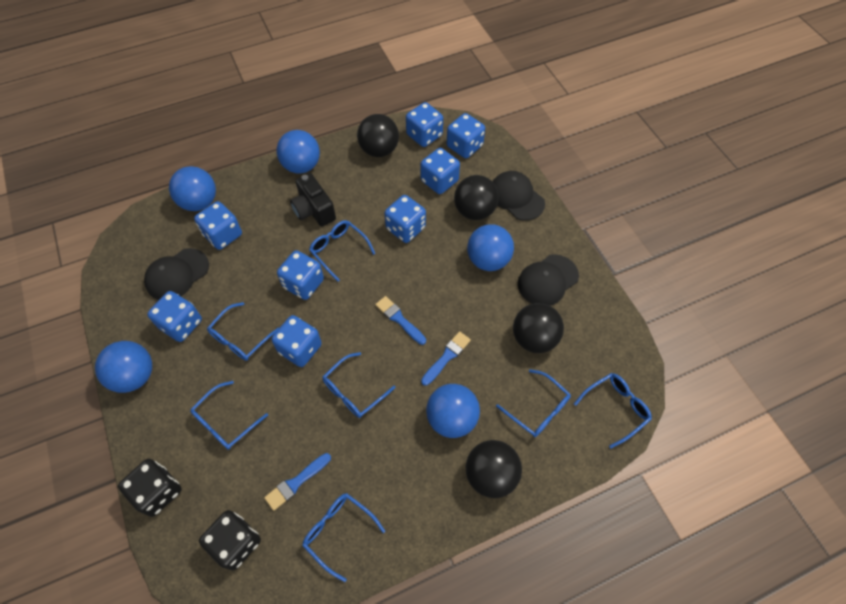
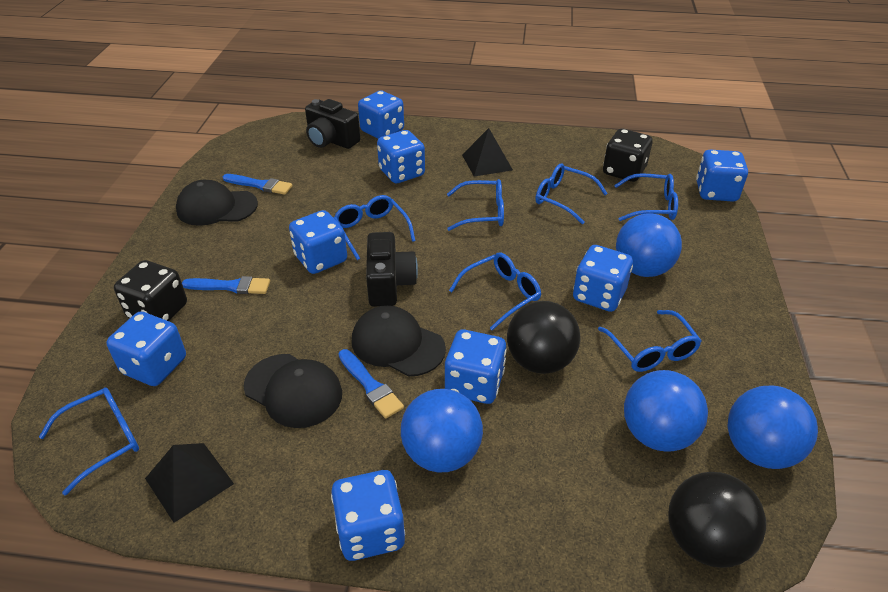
black ball: [357,114,399,157] [454,175,499,220] [466,440,522,498] [513,303,564,353] = 4 -> [507,301,581,374] [668,472,766,568] = 2
black camera: [290,173,336,227] = 1 -> [305,99,360,149] [366,232,418,307] = 2
black pyramid: none = 0 -> [145,443,234,523] [462,128,513,176] = 2
blue ball: [95,341,152,393] [169,166,216,211] [276,130,320,174] [426,384,480,438] [467,224,514,271] = 5 -> [401,389,483,472] [616,213,682,277] [624,370,708,452] [727,386,818,469] = 4

